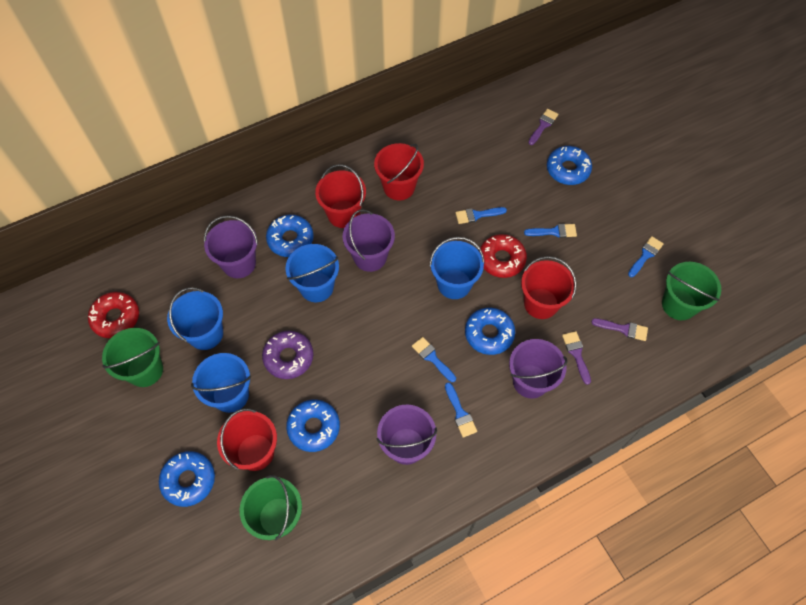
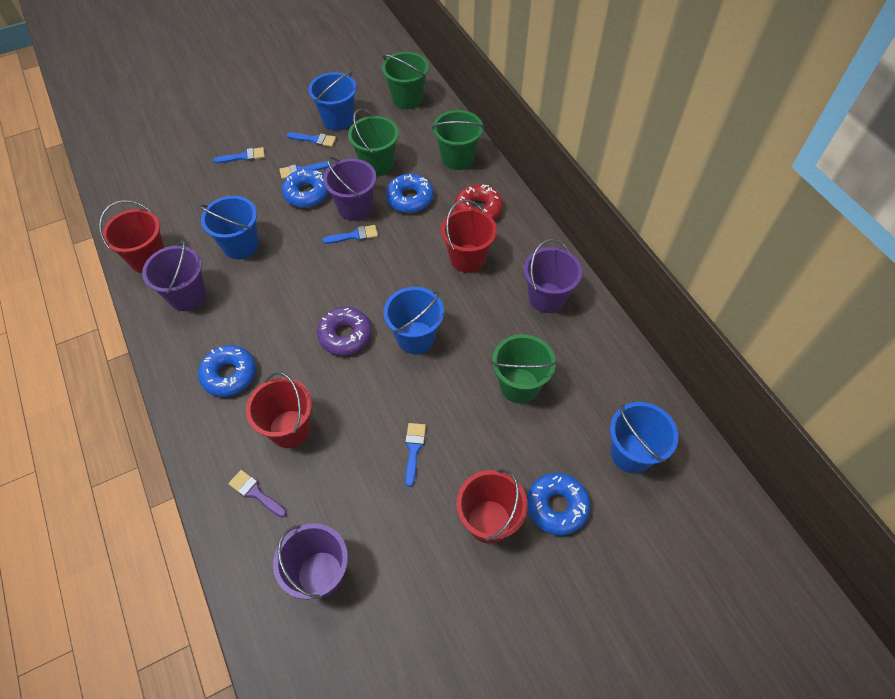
blue donut: [159,451,215,507] [266,215,314,257] [286,400,340,452] [465,308,515,355] [547,146,592,185] = 5 -> [198,345,256,397] [282,169,329,208] [386,174,434,213] [527,473,590,535] = 4
green bucket: [102,328,163,387] [240,475,302,541] [662,262,721,320] = 3 -> [348,109,399,176] [382,52,429,109] [432,110,484,170] [491,334,557,404] = 4
purple brush: [528,109,558,145] [562,331,591,385] [591,318,648,341] = 3 -> [228,470,287,518] = 1
red donut: [88,292,139,338] [479,234,527,278] = 2 -> [455,184,503,220] = 1

